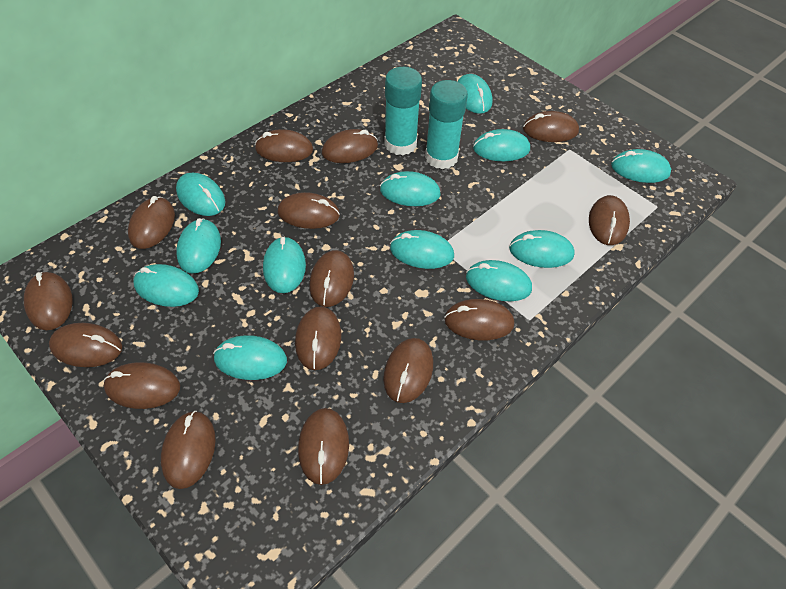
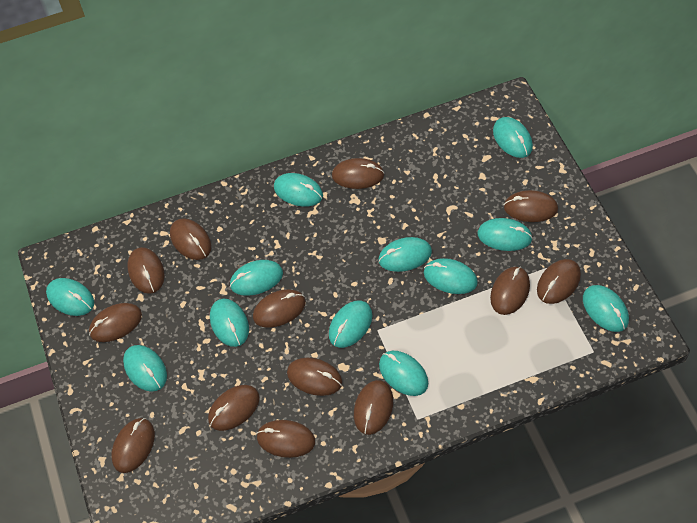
brown mouse: [24,272,73,330] [49,323,122,367] [103,362,180,409] [128,196,175,249] [161,411,216,489] [255,129,313,162] [278,192,340,229] [295,307,341,370] [298,408,349,485] [309,250,354,307] [322,129,378,163] [383,338,433,403] [444,299,514,340] [523,111,579,142] [589,195,630,245] = 15 -> [89,303,142,342] [112,418,155,473] [127,247,165,294] [170,218,211,260] [208,385,260,431] [253,289,306,328] [256,420,315,458] [287,358,342,396] [332,158,384,189] [354,380,393,435] [490,267,530,315] [504,190,558,222] [537,259,581,304] = 13
turquoise glue stick: [384,67,422,155] [425,80,468,169] = 2 -> none = 0

